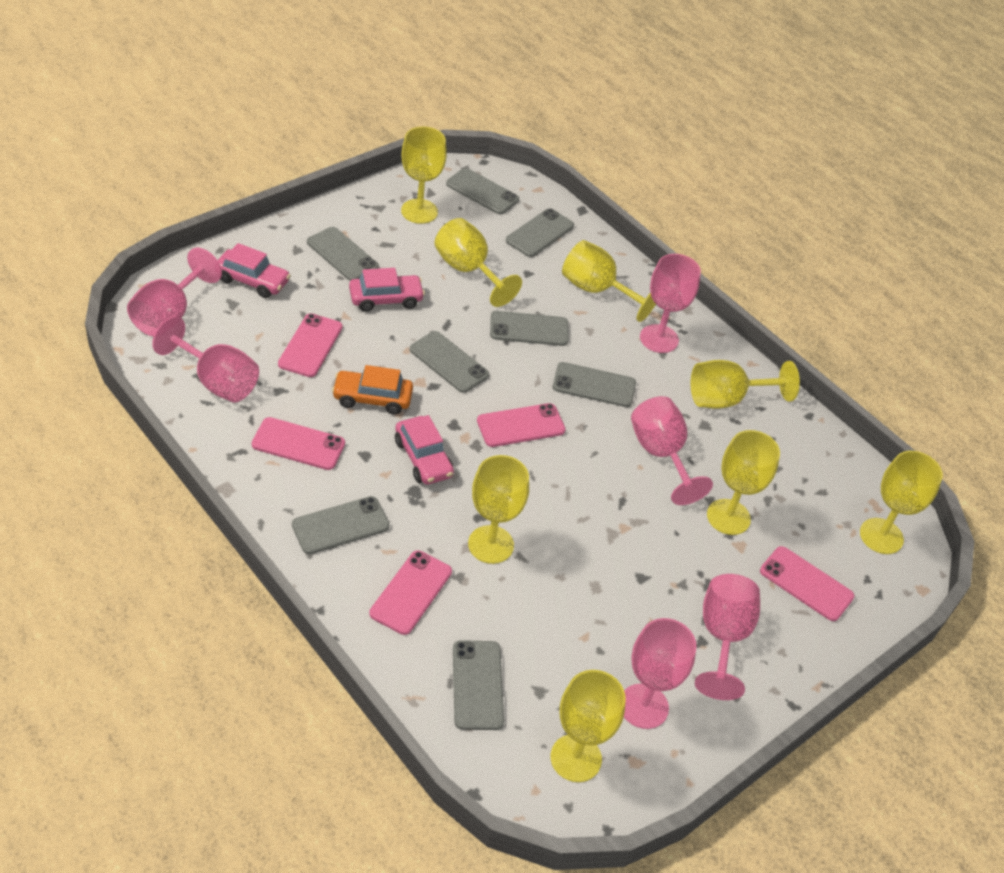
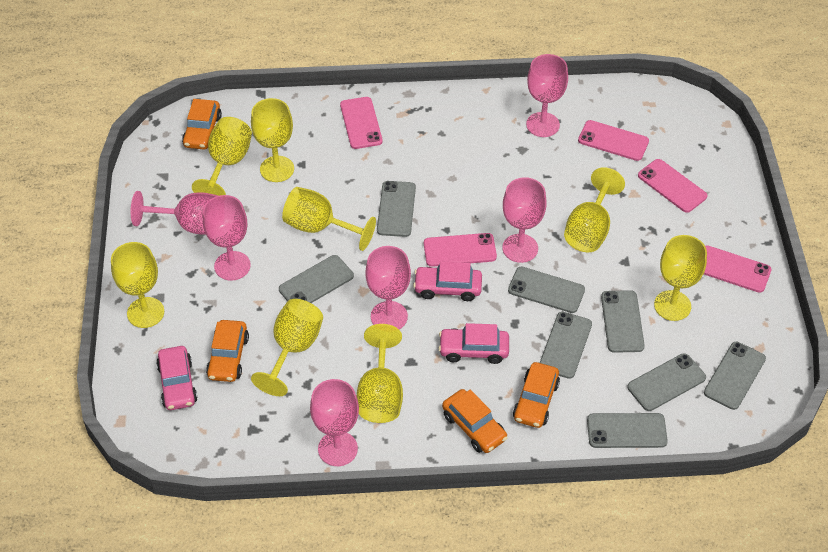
orange car: [332,365,413,415] = 1 -> [182,99,222,150] [206,320,249,382] [442,389,508,453] [513,362,560,428] = 4

